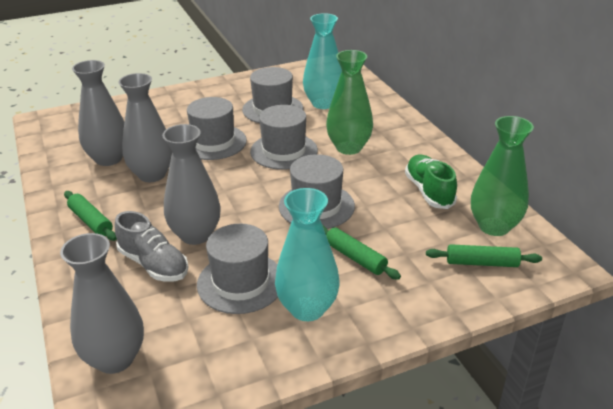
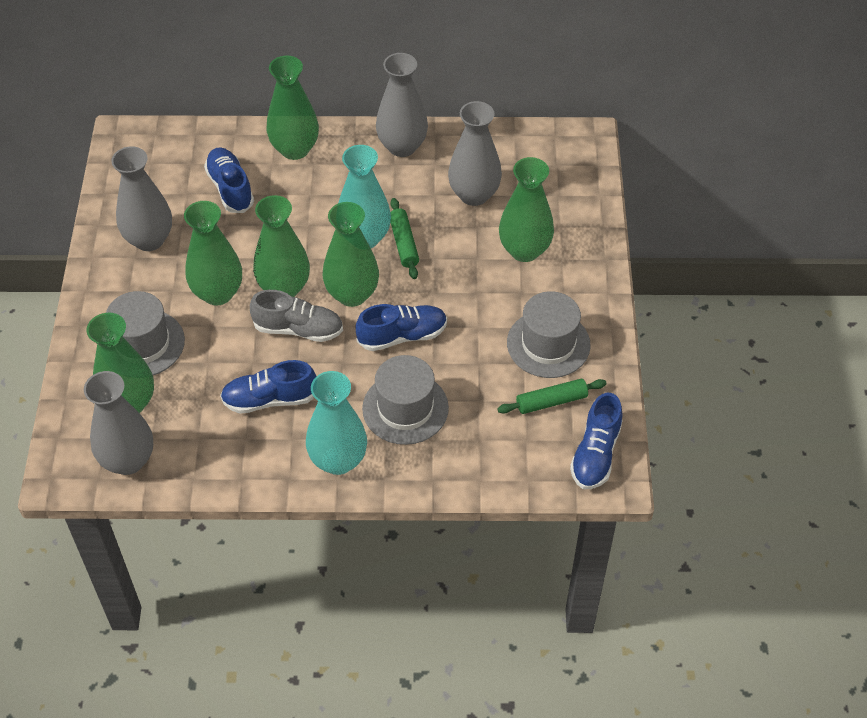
blue shoe: none = 0 -> [204,147,254,213] [220,360,316,414] [356,304,447,351] [570,393,623,489] = 4
green rolling pin: [64,191,117,241] [323,225,401,280] [426,244,542,267] = 3 -> [390,198,419,279] [497,379,607,414] = 2
green shoe: [405,155,457,209] = 1 -> none = 0
green vase: [326,50,373,155] [471,116,534,236] = 2 -> [87,313,154,413] [184,201,242,306] [253,195,310,297] [267,56,319,160] [323,202,379,307] [499,157,554,262] = 6
grey hat: [187,97,247,160] [197,224,278,314] [242,67,303,123] [250,105,318,170] [279,154,355,229] = 5 -> [106,291,185,375] [362,355,449,445] [507,291,591,378] = 3

